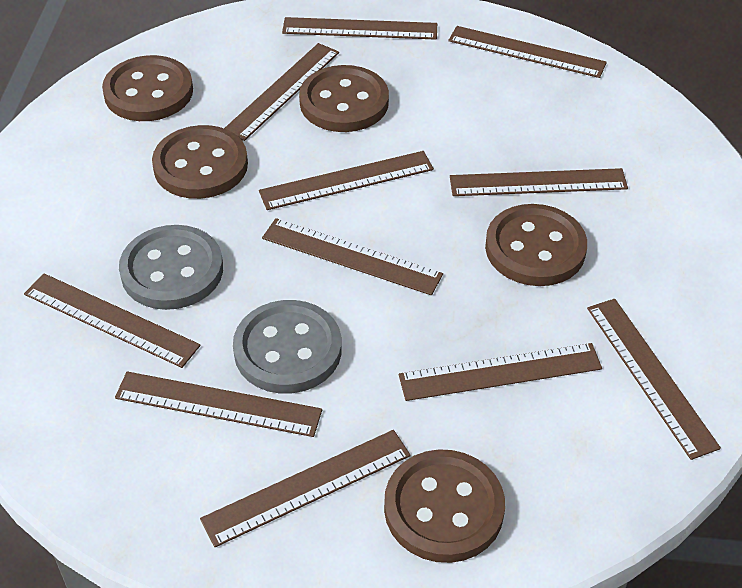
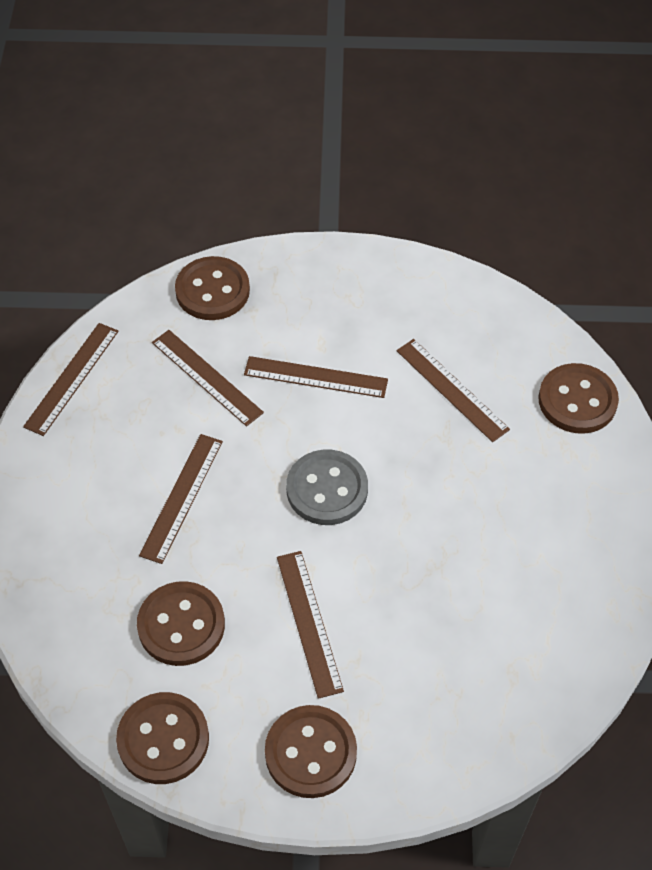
brown ruler: [24,273,201,368] [115,371,322,437] [200,430,411,547] [224,43,339,141] [259,151,434,210] [262,218,443,295] [282,17,437,40] [399,343,602,401] [448,26,607,78] [450,168,628,196] [587,299,721,460] = 11 -> [23,323,119,436] [139,434,223,564] [152,330,264,426] [244,356,388,398] [277,551,344,699] [396,339,510,442] = 6
grey button: [119,225,223,310] [233,300,342,394] = 2 -> [286,450,368,525] = 1

